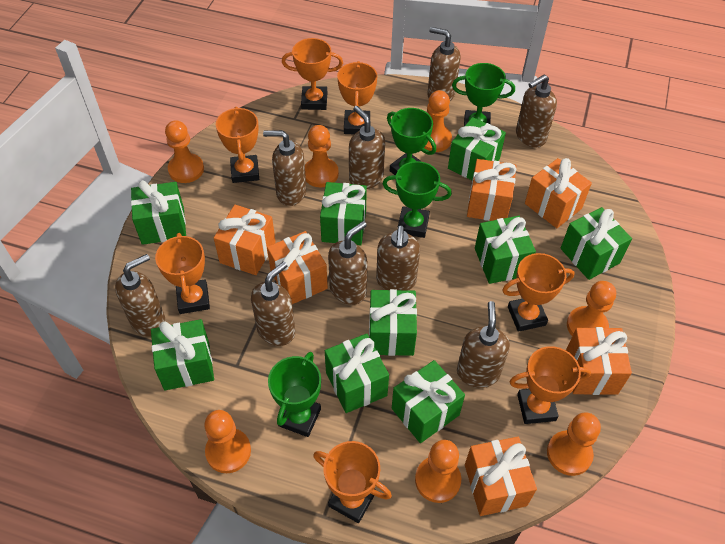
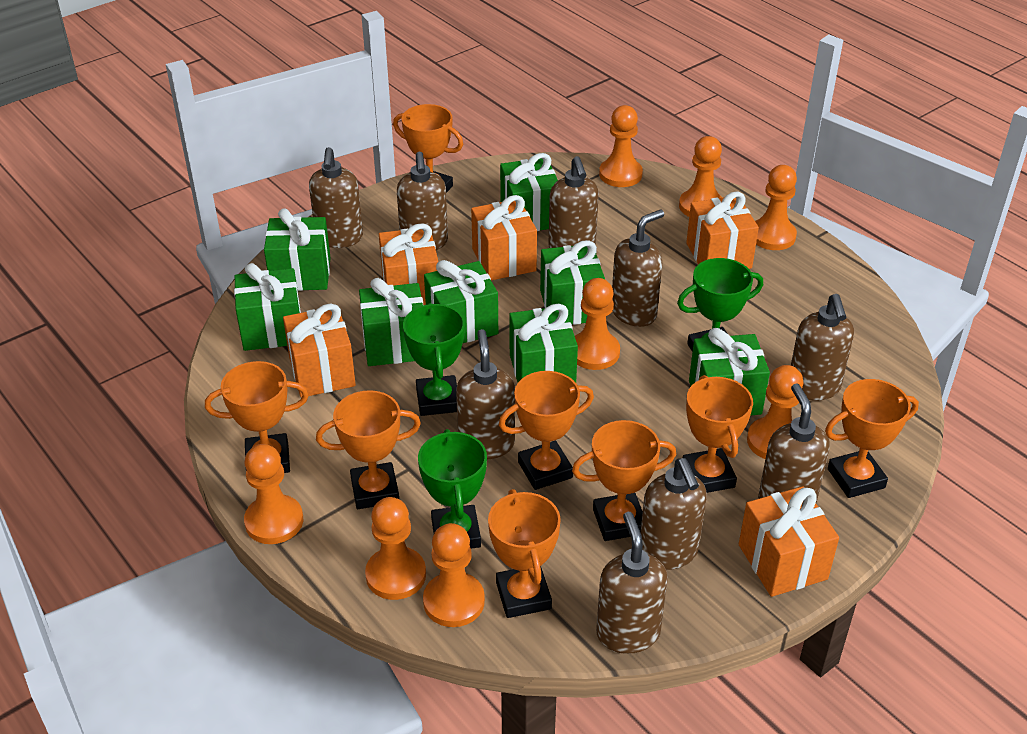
green gift: [131,180,186,245] [151,319,214,390] [320,182,367,246] [325,334,389,413] [369,289,417,356] [392,360,465,443] [448,117,506,180] [475,216,536,284] [561,207,632,280] = 9 -> [234,263,301,351] [264,208,331,291] [359,278,423,366] [424,260,498,343] [500,153,558,231] [510,304,578,382] [540,240,605,325] [689,328,770,416] = 8
green trophy: [268,352,321,437] [383,161,452,238] [387,108,436,175] [452,63,515,126] = 4 -> [403,303,465,416] [418,429,487,549] [677,258,763,352] = 3
orange gift: [214,205,276,275] [267,231,328,304] [465,437,537,516] [467,159,516,221] [525,158,592,228] [566,327,632,395] = 6 -> [283,304,356,398] [379,223,438,305] [471,195,537,281] [686,192,759,269] [739,486,839,597] = 5
orange pawn: [165,120,204,183] [204,410,251,473] [305,125,339,188] [415,440,461,503] [424,90,452,152] [547,412,601,476] [567,281,616,336] = 7 -> [244,444,303,544] [365,497,426,600] [423,523,485,627] [575,278,620,370] [599,105,643,187] [679,136,722,217] [747,365,803,459] [755,165,797,250] = 8
orange trophy: [155,233,210,314] [216,107,259,183] [282,38,343,110] [313,441,392,523] [337,61,377,134] [502,253,575,332] [509,346,591,424] = 7 -> [205,361,309,473] [316,390,421,509] [393,104,463,193] [488,489,561,618] [499,371,594,490] [572,420,676,541] [683,375,753,493] [825,379,919,498] = 8

